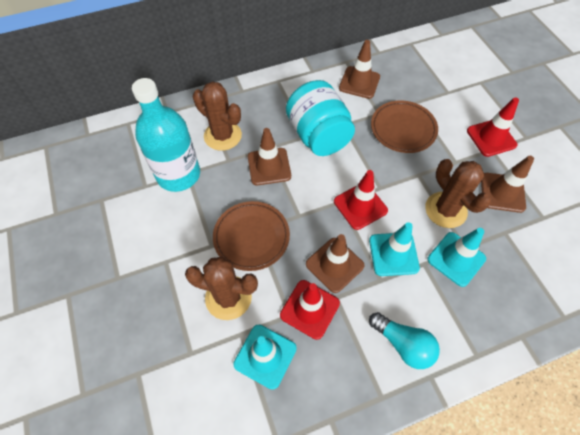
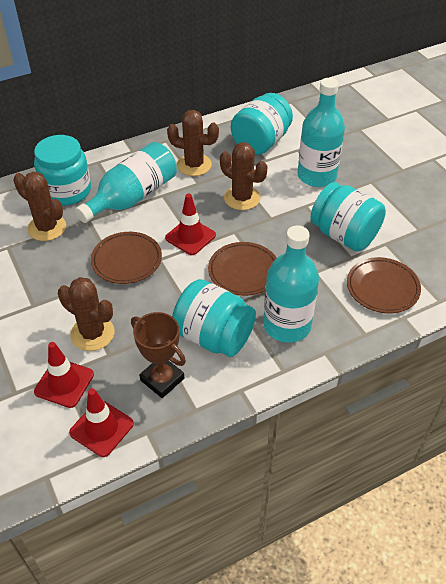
brown cactus: [185,256,258,320] [193,81,242,151] [425,159,492,228] = 3 -> [13,172,66,241] [58,277,114,351] [167,110,219,176] [220,142,267,210] = 4
brown plate: [213,201,290,271] [371,100,438,153] = 2 -> [91,232,162,284] [208,242,276,296] [347,257,421,313] = 3
brown traffic cone: [248,128,291,185] [306,234,365,293] [339,40,380,99] [481,156,534,213] = 4 -> none = 0
brown trophy: none = 0 -> [131,312,186,398] = 1
turquoise bottle: [132,78,200,192] = 1 -> [75,142,177,223] [263,225,319,343] [297,78,345,187] = 3
turquoise jar: [286,80,355,156] = 1 -> [34,135,91,206] [172,279,256,357] [231,93,293,155] [311,182,386,251] = 4
turquoise light bulb: [369,312,440,369] = 1 -> none = 0
turquoise traffic cone: [234,325,297,390] [369,222,420,276] [428,228,486,287] = 3 -> none = 0

